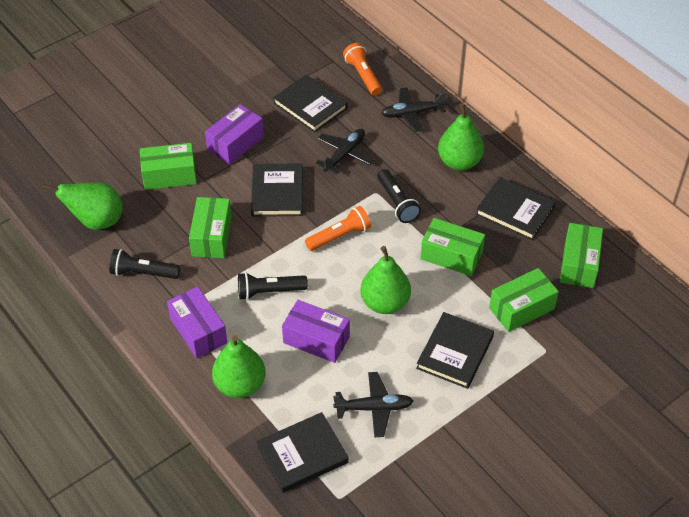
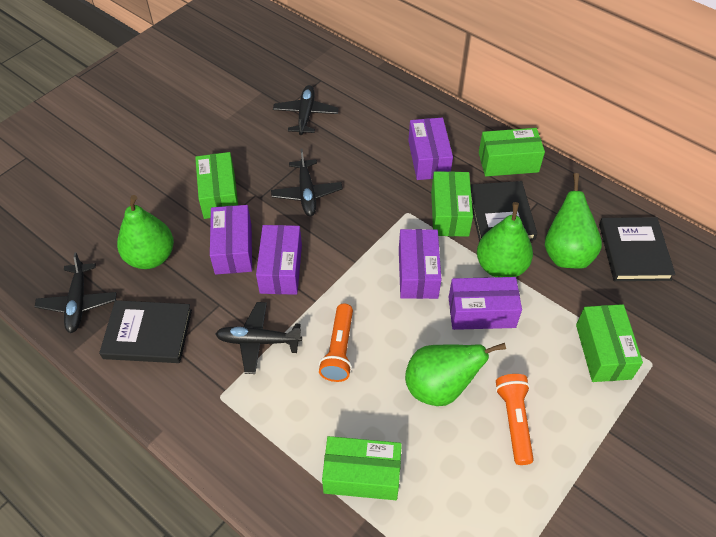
black book: [251,163,303,217] [256,412,348,493] [273,75,348,133] [416,312,494,389] [476,177,556,240] = 5 -> [99,300,192,363] [470,181,537,241] [599,217,676,281] = 3
black flashlight: [109,249,180,279] [238,272,308,300] [377,169,421,223] = 3 -> none = 0
black plane: [316,129,374,174] [333,372,413,437] [381,87,446,132] = 3 -> [35,253,117,333] [216,302,302,374] [271,149,343,216] [273,85,339,135] = 4
purple box: [167,286,227,358] [205,104,264,165] [282,300,350,363] = 3 -> [210,205,252,275] [256,225,302,295] [399,229,441,299] [408,118,453,180] [449,277,522,330] = 5

